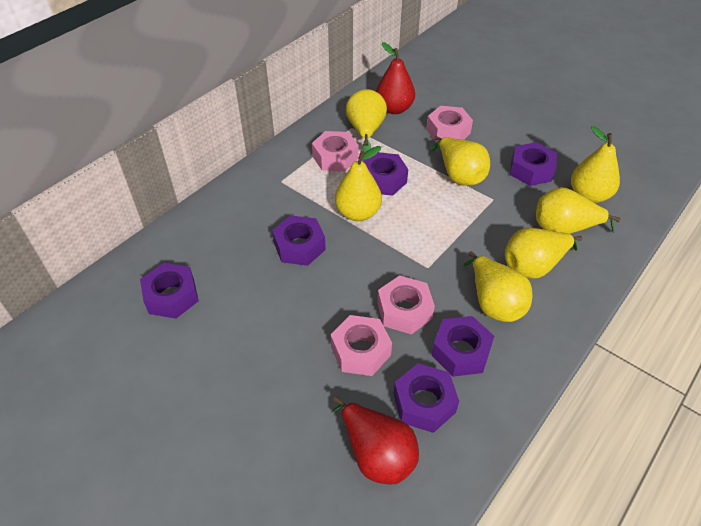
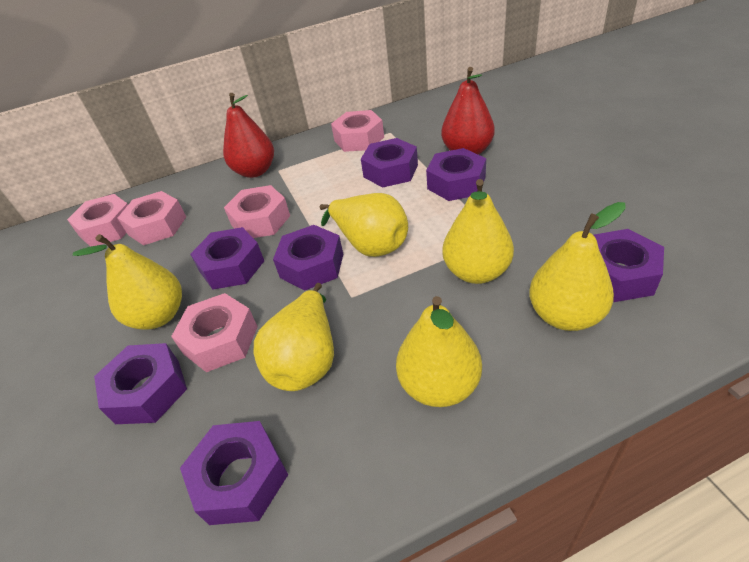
pink nut: [312,131,359,171] [331,315,392,376] [377,275,435,335] [426,106,473,143] = 4 -> [67,194,128,247] [118,191,186,245] [171,293,258,372] [224,185,290,238] [331,110,384,152] = 5
purple nut: [140,263,199,319] [272,215,326,266] [363,152,408,196] [393,363,459,433] [431,316,494,377] [510,142,557,186] = 6 -> [94,343,187,424] [180,421,288,525] [190,227,264,290] [273,225,343,291] [361,138,418,188] [426,148,486,201] [594,229,664,302] = 7
yellow pear: [335,146,382,221] [346,89,387,153] [431,136,490,186] [463,251,532,322] [505,228,582,278] [536,187,620,234] [571,126,620,203] = 7 -> [73,234,182,329] [254,283,334,391] [320,193,408,257] [396,296,482,407] [442,179,514,284] [529,202,626,331] = 6

